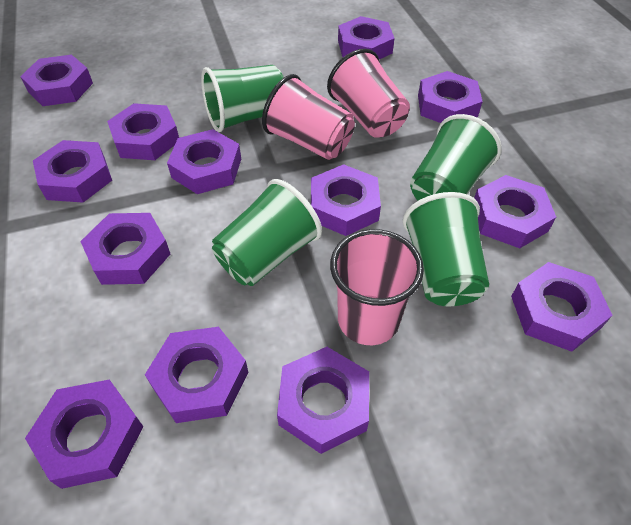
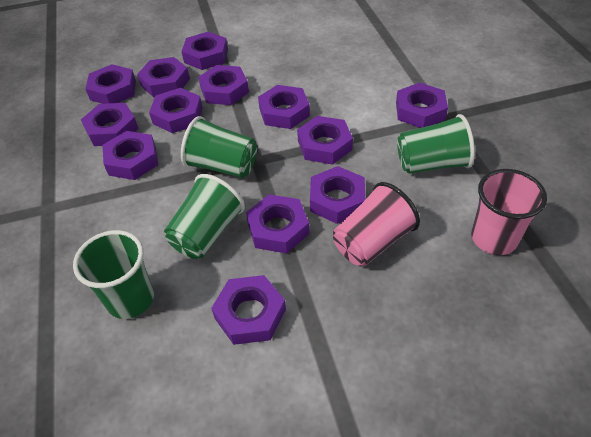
pink cup: [262,74,355,160] [327,49,410,138] [330,229,424,345] = 3 -> [333,182,420,266] [471,169,547,255] = 2

